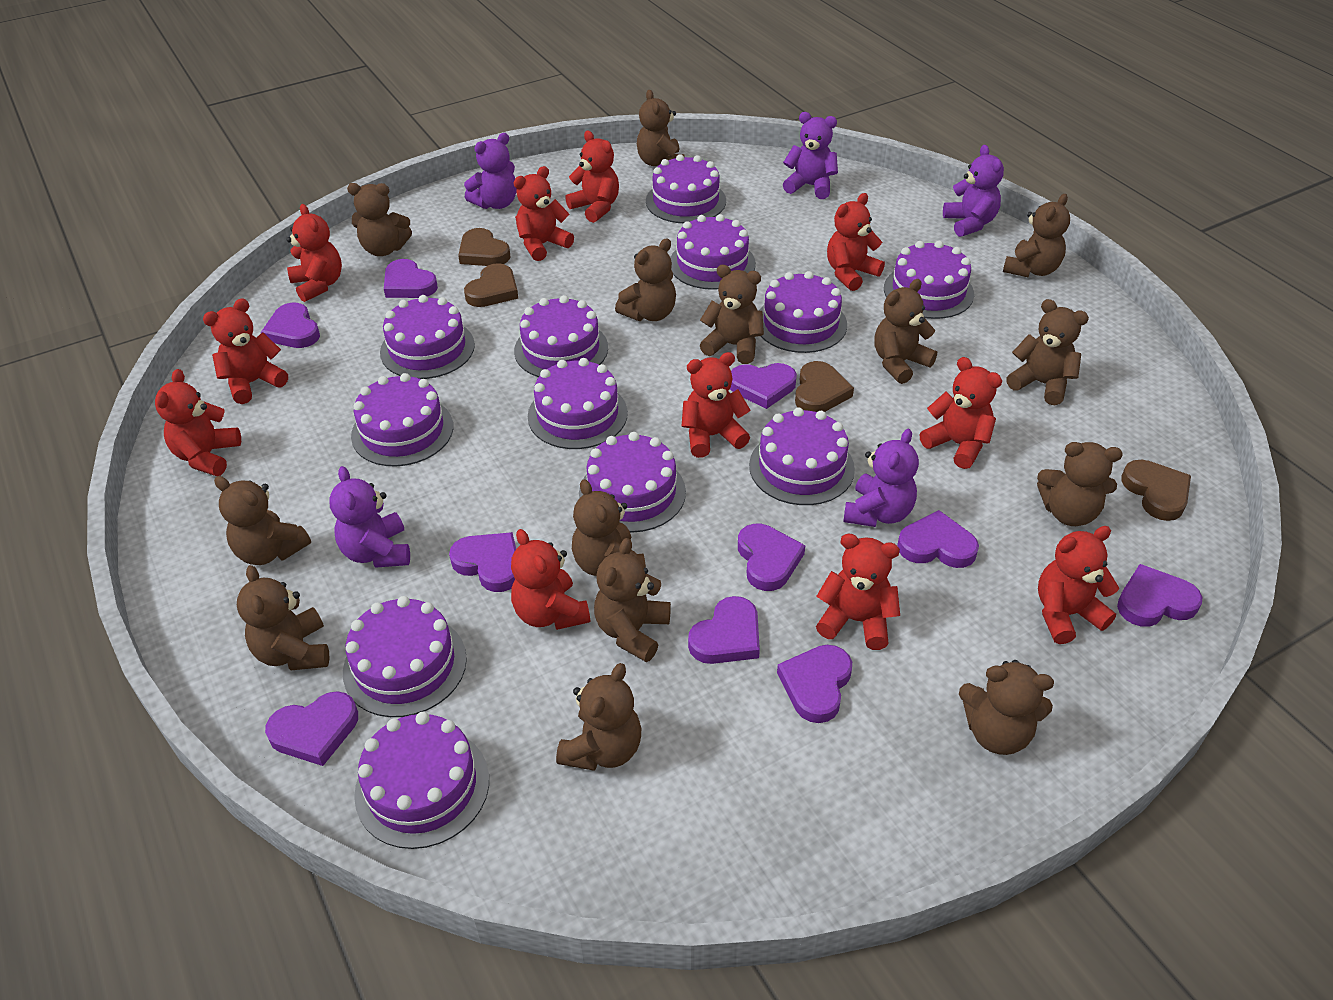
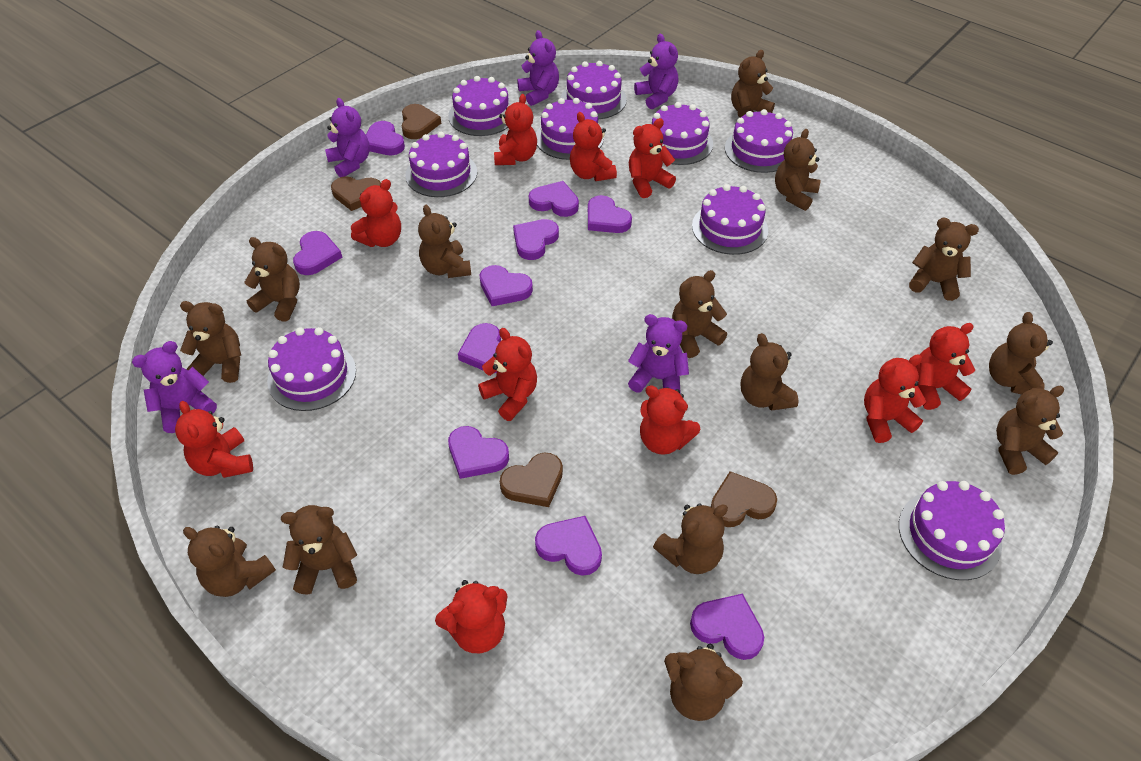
purple cake: [343,596,467,717] [351,373,453,467] [354,712,489,849] [380,295,475,379] [514,295,608,377] [528,358,628,449] [579,432,686,533] [646,154,726,223] [670,214,756,290] [749,407,855,505] [759,271,847,353] [884,241,974,319] = 12 -> [267,327,356,411] [405,132,477,197] [448,76,511,136] [536,98,604,160] [561,61,627,119] [652,102,713,165] [692,184,768,255] [725,109,793,173] [899,481,1005,580] = 9
red teddy bear: [155,369,241,476] [203,299,288,404] [287,204,342,302] [511,529,590,630] [514,166,574,261] [565,131,619,223] [682,352,751,458] [816,534,900,650] [827,193,885,291] [919,357,1002,469] [1038,526,1119,644] = 11 -> [175,401,253,478] [351,179,401,247] [435,580,507,653] [478,328,537,421] [494,94,537,165] [570,112,617,181] [629,118,676,198] [640,385,700,455] [864,354,926,443] [915,323,975,410] = 10

